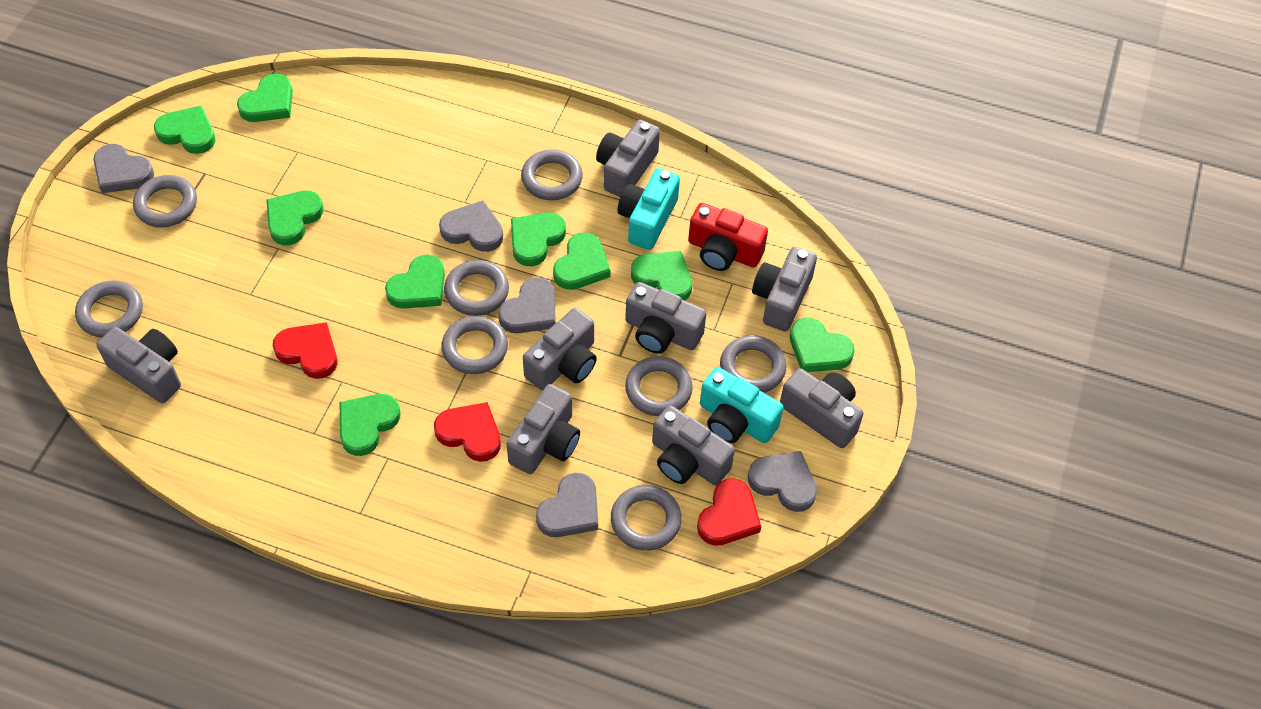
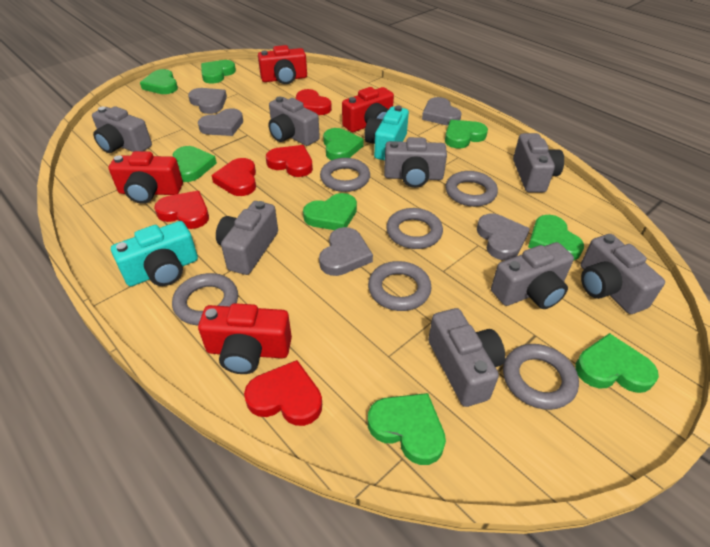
grey ring: [75,281,143,338] [133,175,197,227] [441,316,508,374] [444,260,509,316] [521,149,583,200] [611,485,682,551] [625,356,693,416] [720,335,787,393] = 8 -> [172,273,238,325] [320,158,370,192] [368,261,432,311] [386,208,443,249] [445,171,498,207] [503,344,579,410] = 6
red camera: [688,203,768,271] = 1 -> [108,151,183,204] [198,303,292,374] [258,45,307,84] [342,87,394,132] = 4
red heart: [273,322,338,379] [434,402,501,462] [697,478,761,546] = 3 -> [154,191,209,229] [211,158,256,196] [244,360,322,426] [266,145,313,177] [296,89,332,115] = 5

